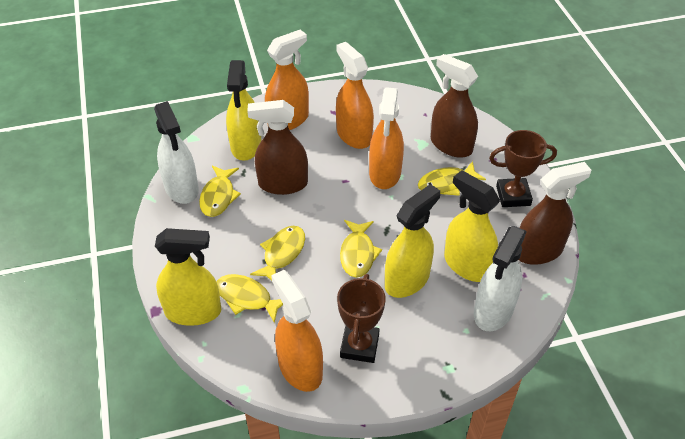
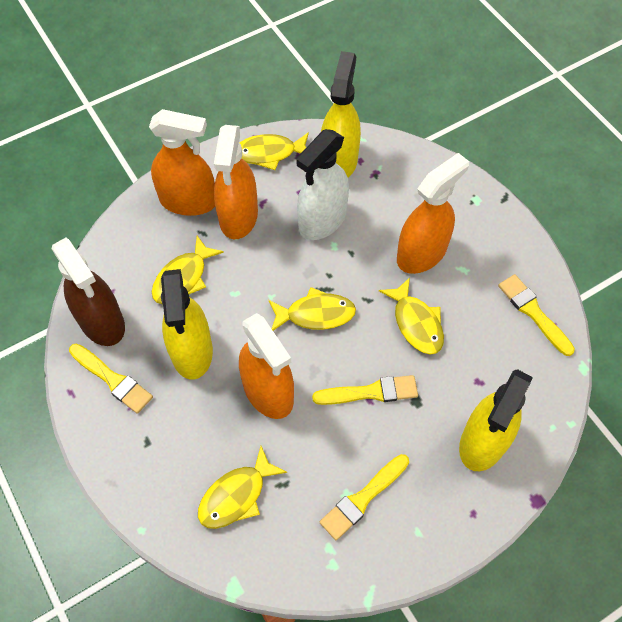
brown spray bottle: [247,100,308,195] [431,54,478,158] [519,162,591,265] = 3 -> [52,238,125,346] = 1
brown trophy: [337,274,386,363] [489,130,557,207] = 2 -> none = 0
white spray bottle: [154,101,199,204] [474,226,527,331] = 2 -> [296,129,349,240] = 1
yellow brush: none = 0 -> [69,343,153,414] [312,375,418,405] [320,454,409,540] [498,274,575,356] = 4
yellow spray bottle: [155,228,221,326] [226,60,262,161] [385,184,440,298] [444,170,500,282] = 4 -> [161,269,213,380] [321,51,361,178] [459,369,533,471] = 3

